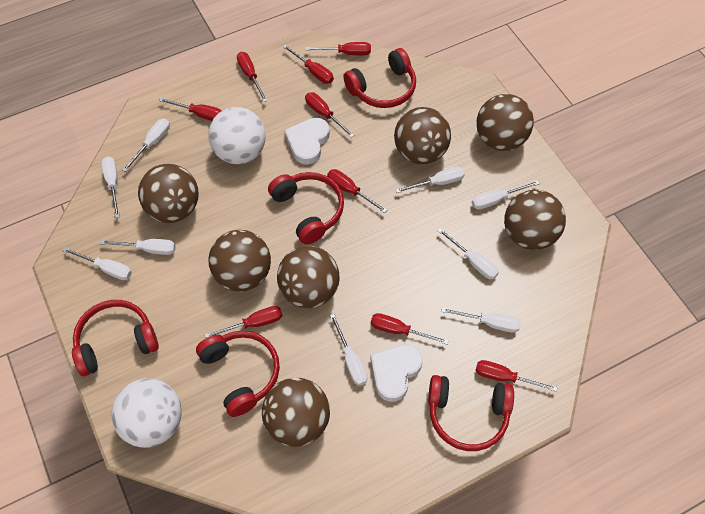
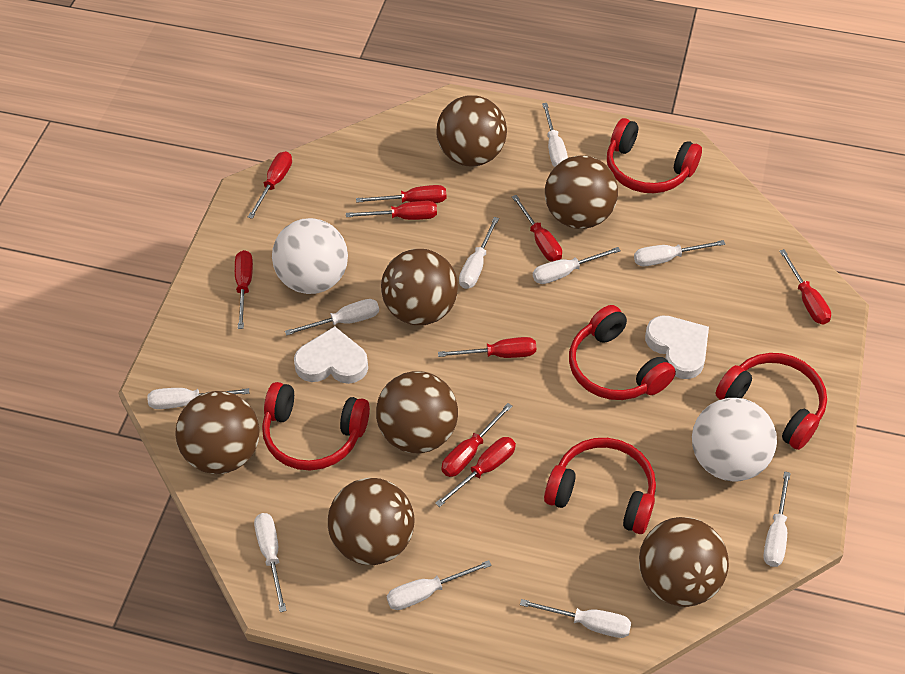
white screwdriver: [62,247,132,280] [100,239,176,255] [101,157,120,218] [122,119,170,172] [330,314,367,386] [395,167,465,193] [437,228,499,279] [441,308,521,333] [472,181,540,209] = 9 -> [147,388,249,409] [254,513,286,612] [285,299,379,336] [387,560,492,610] [459,217,499,289] [520,599,631,638] [533,247,621,284] [542,103,568,167] [634,240,725,266] [763,471,791,567] = 10

